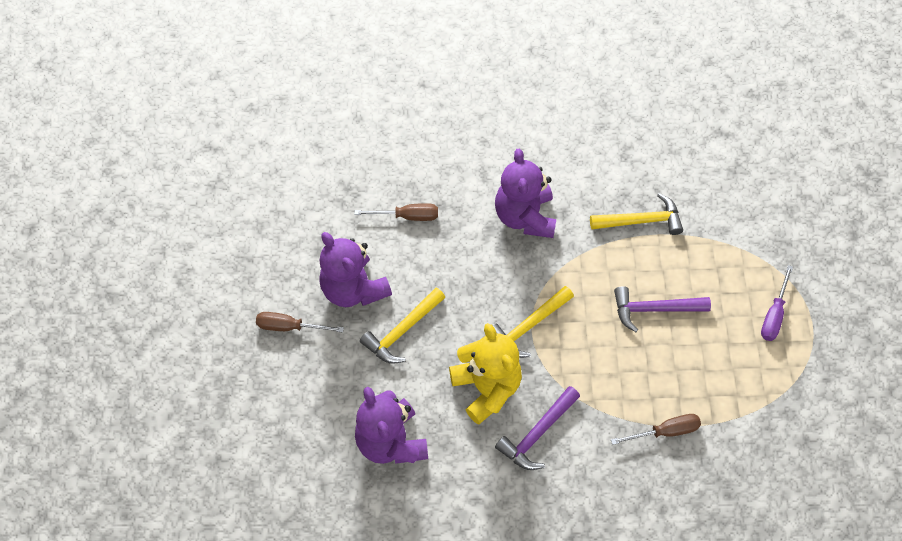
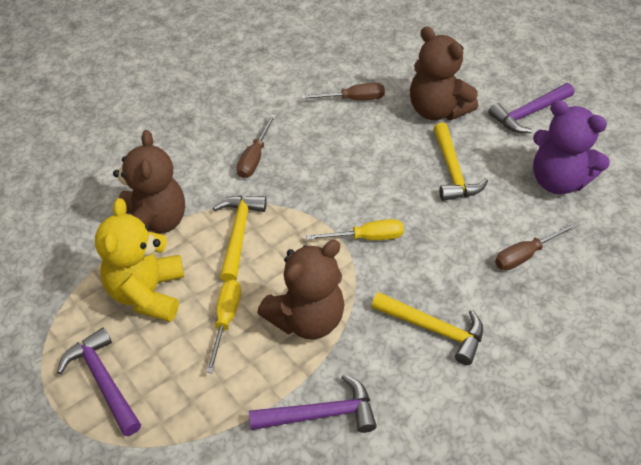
brown teddy bear: none = 0 -> [113,130,185,233] [257,240,345,339] [410,26,478,120] = 3
purple hammer: [495,386,580,470] [614,286,711,332] = 2 -> [57,328,141,436] [249,374,377,433] [488,83,574,133] = 3
purple screwdriver: [761,265,793,341] = 1 -> none = 0
purple teddy bear: [319,232,392,307] [355,387,428,464] [495,149,556,238] = 3 -> [533,100,610,194] = 1
yellow screwdriver: none = 0 -> [206,279,241,373] [306,219,404,240] = 2

